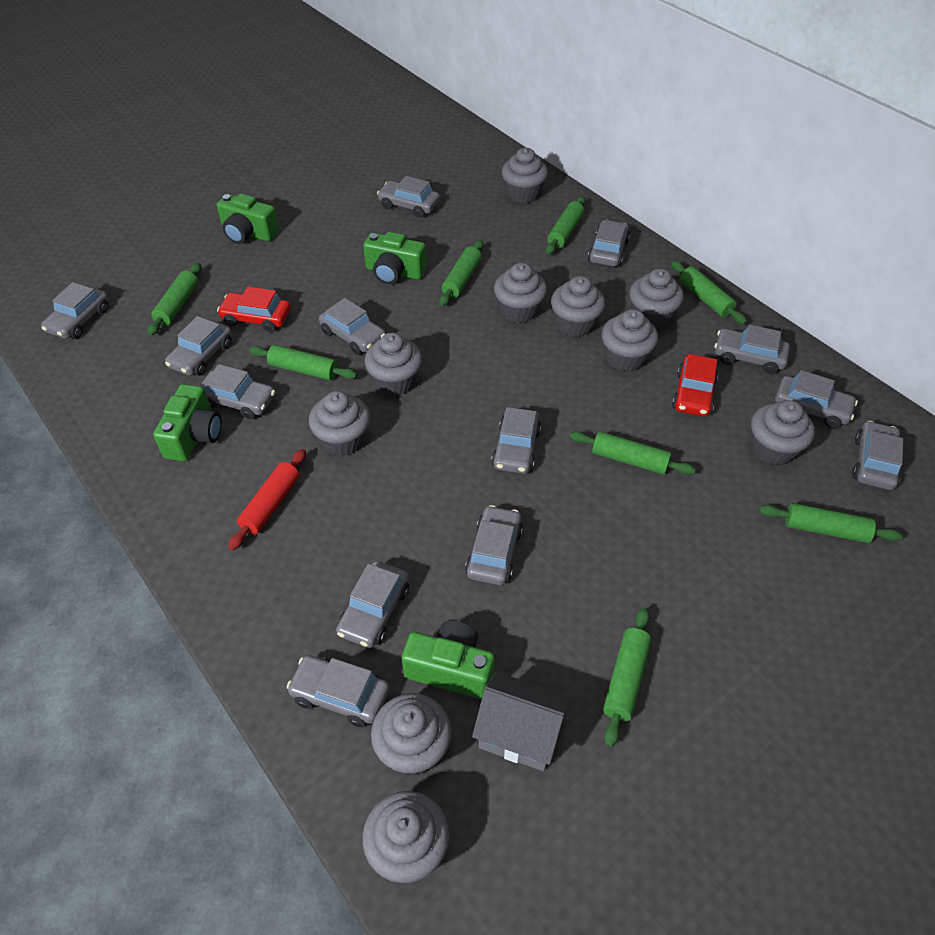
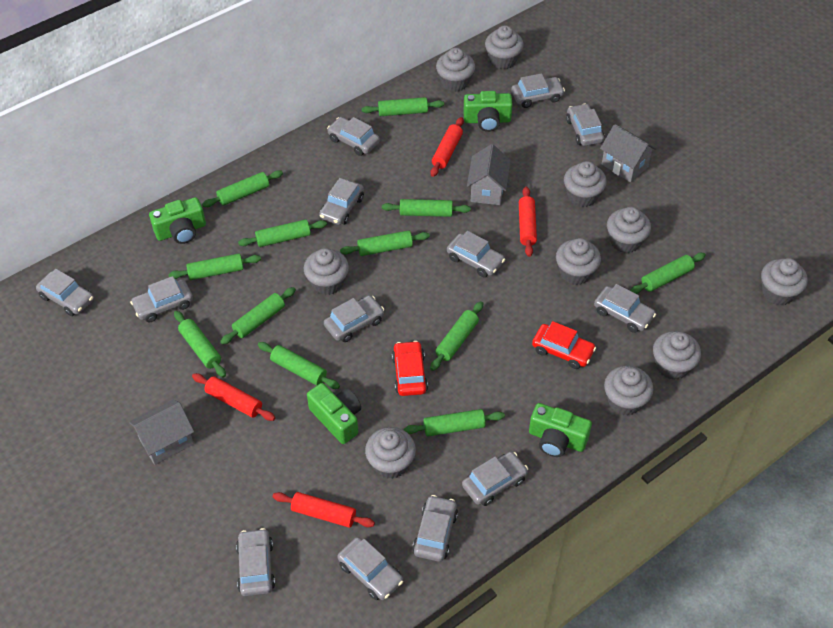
green rolling pin: [147,263,201,336] [249,345,357,380] [439,240,483,306] [546,196,585,255] [570,431,695,475] [603,607,651,747] [671,261,747,325] [759,503,903,543] = 8 -> [169,253,261,280] [174,311,226,378] [202,170,283,207] [220,287,296,345] [238,219,327,247] [258,342,340,389] [340,230,430,256] [362,97,444,116] [382,199,471,217] [404,409,505,436] [430,301,483,371] [630,253,706,294] = 12
grey house: [472,672,570,771] = 1 -> [129,399,194,465] [467,144,511,205] [600,124,657,182] = 3
red rolling pin: [228,449,306,551] = 1 -> [192,373,275,421] [273,492,375,528] [430,117,464,177] [519,187,537,257] = 4

